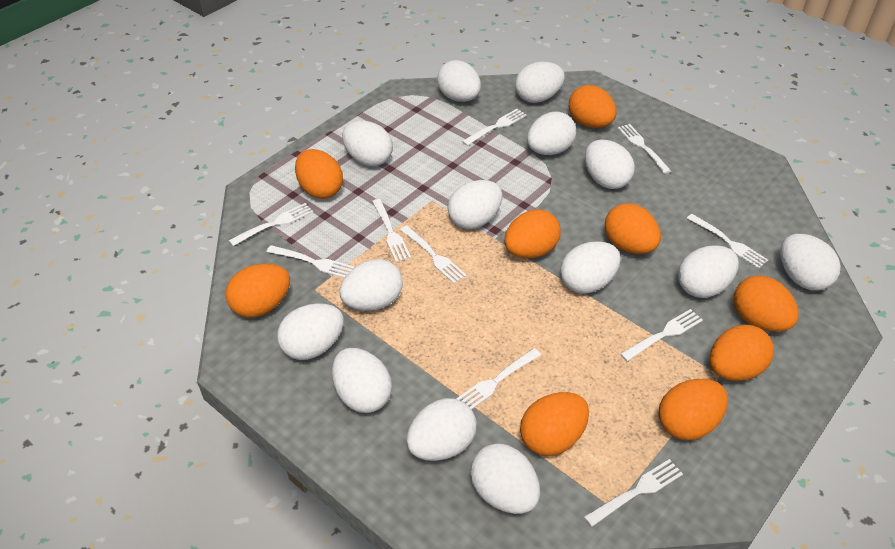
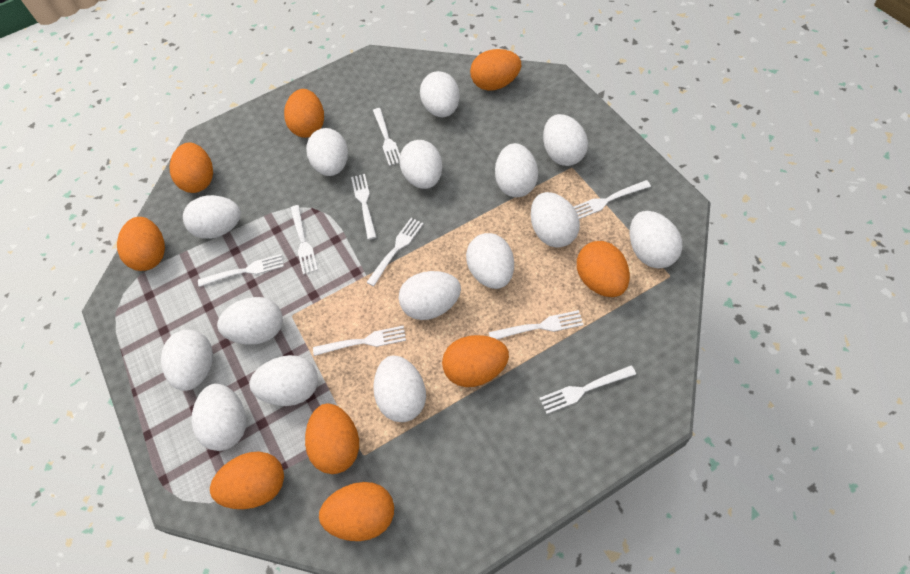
white egg: [277,303,344,360] [332,348,392,413] [339,259,403,311] [342,121,393,166] [406,398,477,461] [437,60,481,102] [448,180,503,229] [470,443,540,514] [515,61,565,103] [527,112,576,155] [560,241,621,293] [585,140,635,189] [678,245,739,298] [780,234,841,291] = 14 -> [161,329,213,391] [183,195,241,239] [192,383,246,451] [217,297,283,345] [250,355,318,406] [306,128,348,176] [373,355,426,422] [399,140,442,189] [399,271,461,320] [420,71,460,117] [466,233,514,289] [495,143,538,197] [531,192,580,248] [543,114,588,166] [630,211,682,268] = 15
white fork: [229,203,313,246] [267,245,355,278] [372,199,411,262] [400,225,467,284] [456,348,541,410] [462,109,527,146] [584,459,683,527] [618,124,671,174] [620,309,703,361] [687,214,768,269] = 10 -> [198,254,284,287] [290,205,318,275] [313,325,406,356] [351,174,377,240] [366,218,424,286] [373,108,400,166] [489,310,584,339] [539,365,636,414] [574,180,651,219] = 9

